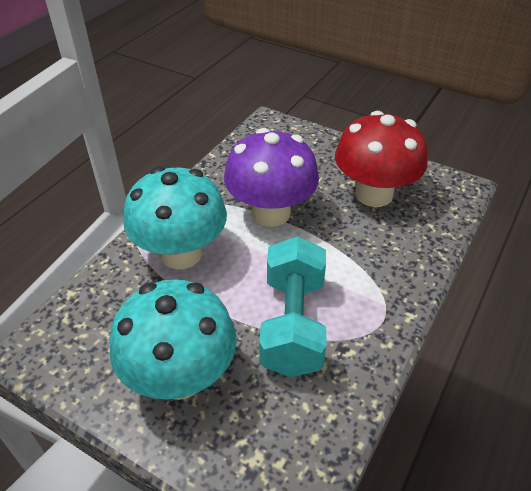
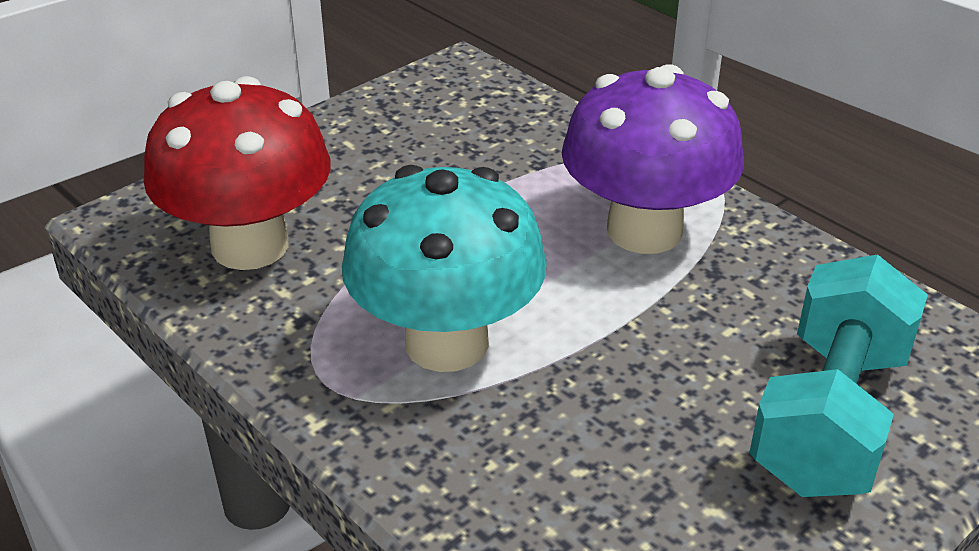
turquoise mushroom: [109,279,237,400] [123,167,227,269] = 2 -> [342,165,547,372] = 1

